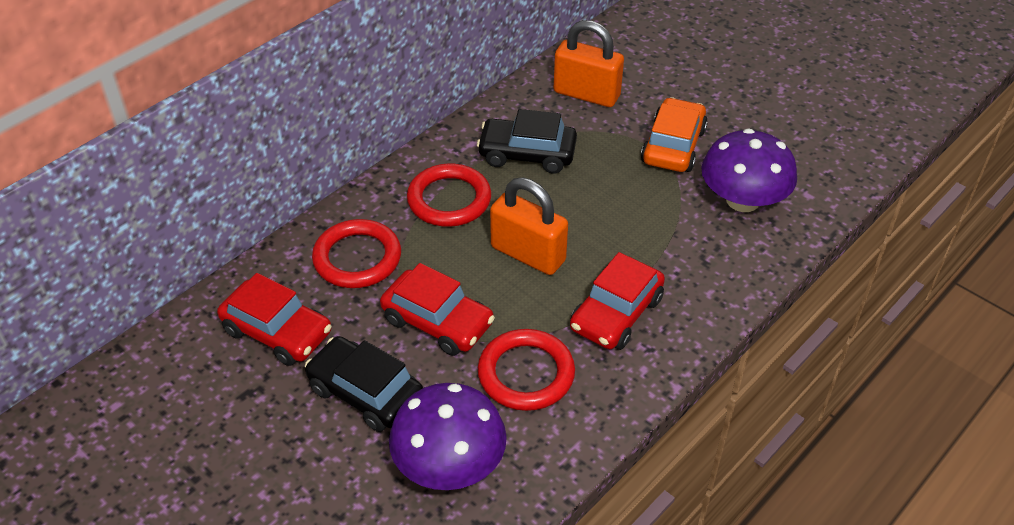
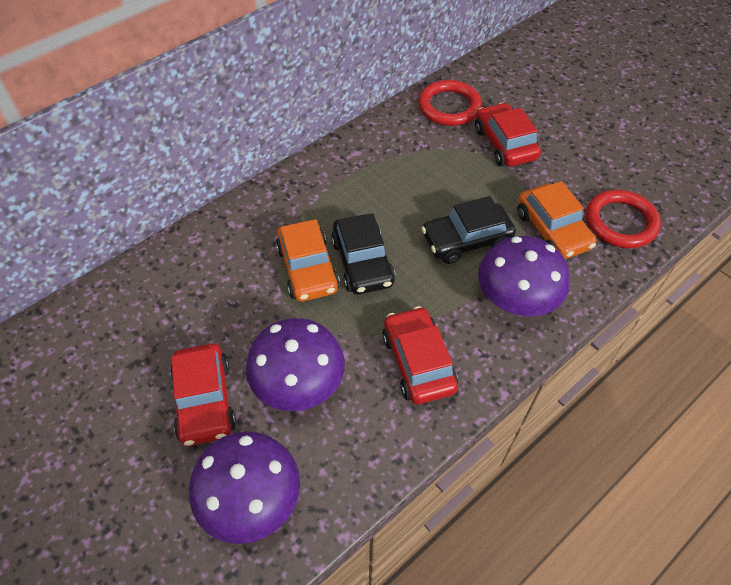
orange car: [641,97,708,172] = 1 -> [276,219,340,302] [517,181,596,259] = 2
orange padlock: [490,177,568,275] [554,20,624,107] = 2 -> none = 0
purple mushroom: [389,383,507,490] [701,129,797,212] = 2 -> [189,431,300,544] [246,318,345,411] [478,236,570,316] = 3
red ring: [312,219,401,288] [407,163,491,227] [478,329,575,411] = 3 -> [418,80,482,126] [586,190,661,248] = 2

